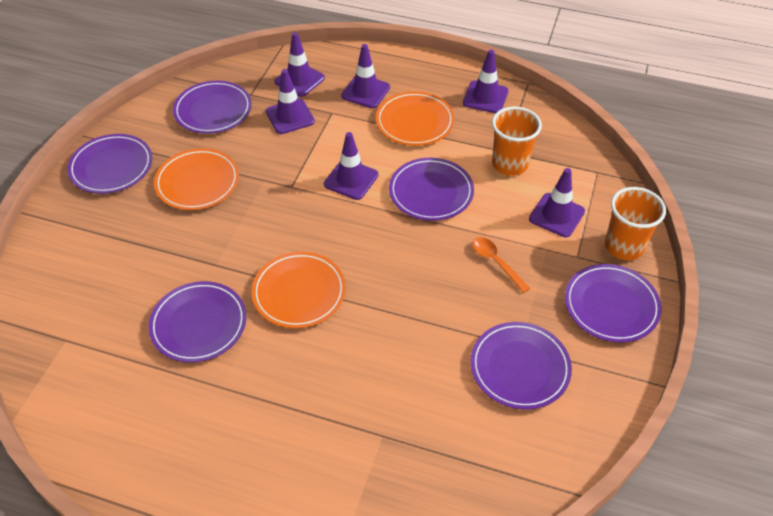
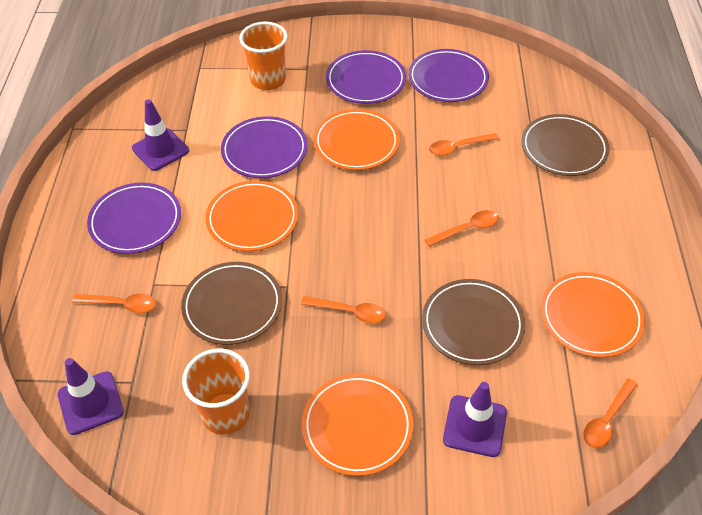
brown plate: none = 0 -> [181,262,282,345] [422,279,525,365] [521,114,610,176] = 3
orange plate: [154,148,239,210] [251,252,346,328] [376,91,455,146] = 3 -> [206,180,299,251] [302,374,414,476] [314,109,400,170] [541,272,645,358] = 4
orange spoon: [472,237,530,293] = 1 -> [72,294,156,313] [301,296,386,324] [425,210,499,247] [429,133,499,156] [583,378,638,448] = 5
purple plate: [67,134,152,194] [148,281,246,363] [173,80,252,134] [389,158,474,221] [471,322,572,410] [565,264,662,342] = 6 -> [87,183,181,254] [221,116,308,178] [326,50,406,104] [408,49,489,102] = 4
purple traffic cone: [266,69,315,134] [274,32,325,97] [324,132,378,200] [341,44,390,108] [463,50,509,113] [529,168,585,237] = 6 -> [58,358,124,435] [132,99,189,171] [443,382,507,457] = 3

